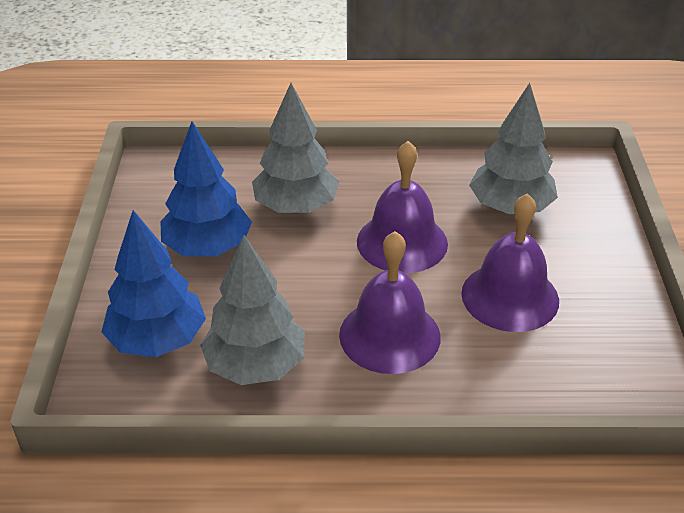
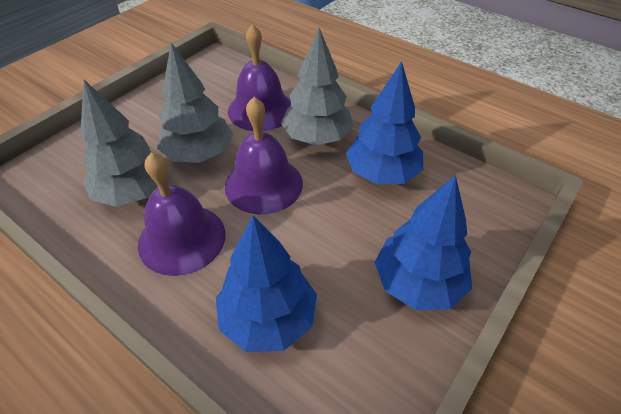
blue tree: [101,210,206,357] [160,122,252,256] = 2 -> [216,215,317,352] [346,61,423,184] [375,175,472,310] = 3

